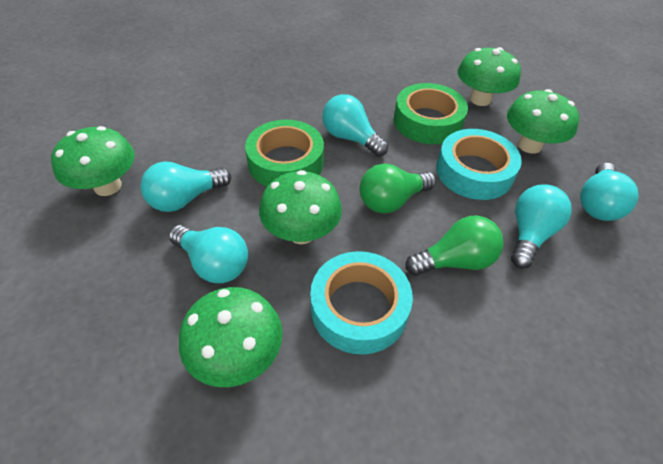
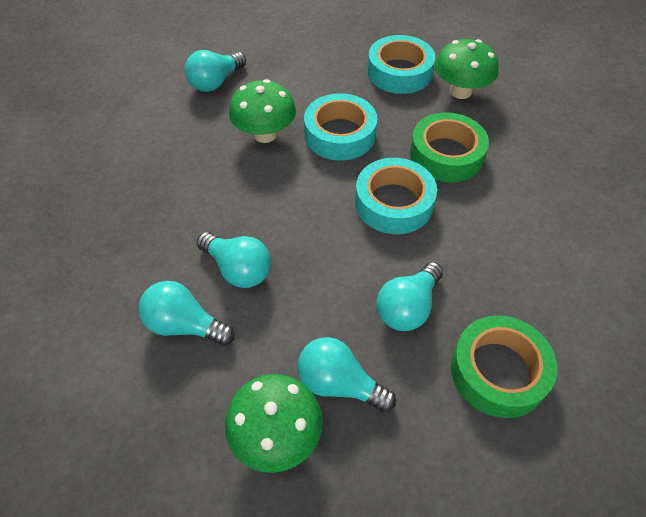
green light bulb: [360,163,436,213] [405,215,504,276] = 2 -> none = 0
green mushroom: [51,126,135,196] [179,287,283,387] [259,170,342,244] [458,47,521,106] [507,89,579,153] = 5 -> [225,374,323,473] [229,79,296,143] [435,39,498,99] = 3
turquoise tape: [310,251,413,355] [436,129,522,200] = 2 -> [304,93,377,161] [355,158,437,234] [367,35,436,94] = 3

